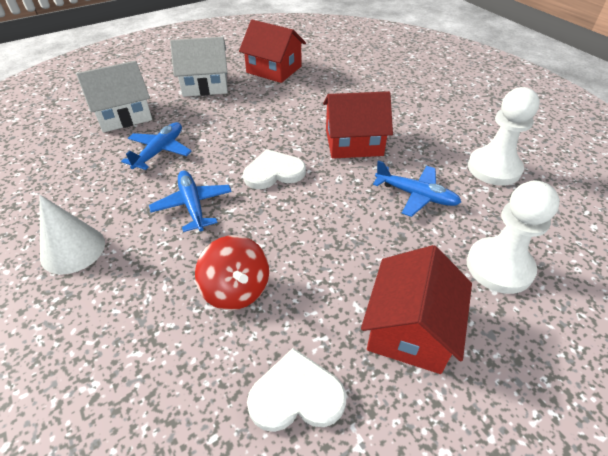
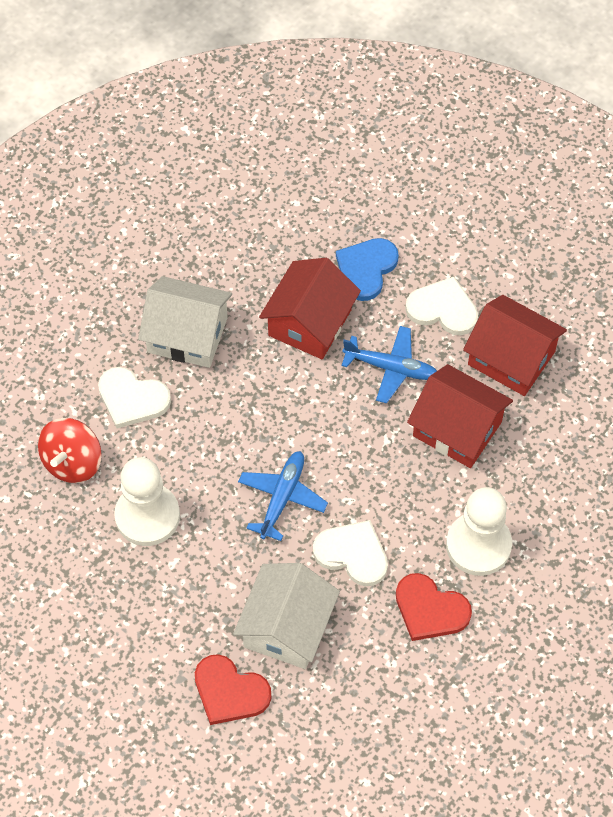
blue heart: none = 0 -> [336,238,399,301] = 1
blue plane: [121,122,191,170] [149,170,232,232] [373,161,461,217] = 3 -> [238,451,328,541] [342,326,437,403] = 2
red heart: none = 0 -> [195,654,272,725] [396,573,472,641] = 2
white cone: [39,195,105,274] = 1 -> none = 0
white heart: [243,149,306,189] [247,348,346,432] = 2 -> [98,367,171,429] [313,520,388,586] [405,277,478,335] = 3

